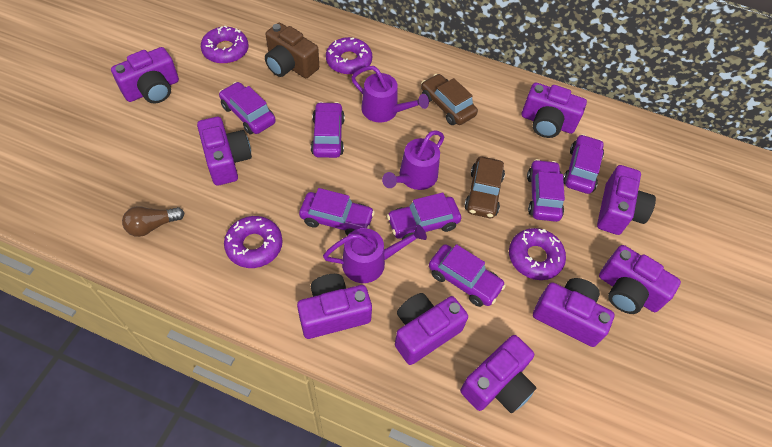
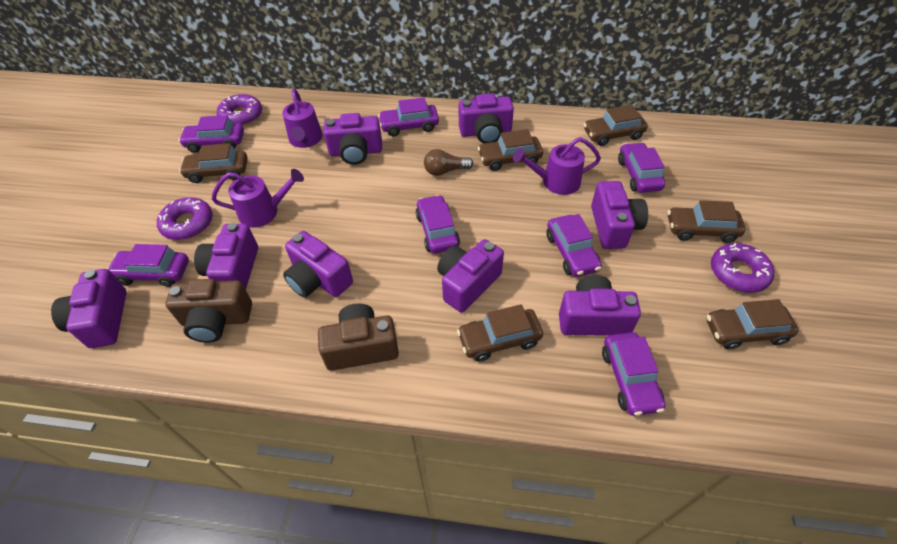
brown camera: [265,23,319,78] = 1 -> [165,279,252,343] [318,303,399,371] = 2
brown car: [421,74,478,125] [464,157,505,218] = 2 -> [179,143,248,183] [457,304,543,362] [478,129,543,171] [584,105,648,146] [668,200,745,243] [706,299,799,350] = 6
purple camera: [111,47,179,104] [197,117,252,186] [297,274,372,339] [395,293,468,365] [460,335,536,413] [522,83,587,138] [533,278,615,347] [597,165,656,235] [599,245,681,314] = 9 -> [51,269,127,348] [194,223,258,290] [283,231,353,298] [324,113,382,165] [437,239,504,313] [459,93,514,143] [559,275,641,336] [591,181,648,249] = 8
purple donut: [201,25,249,64] [224,216,283,268] [326,37,372,75] [509,228,566,280] = 4 -> [157,197,213,240] [217,94,262,126] [711,243,775,293] = 3

